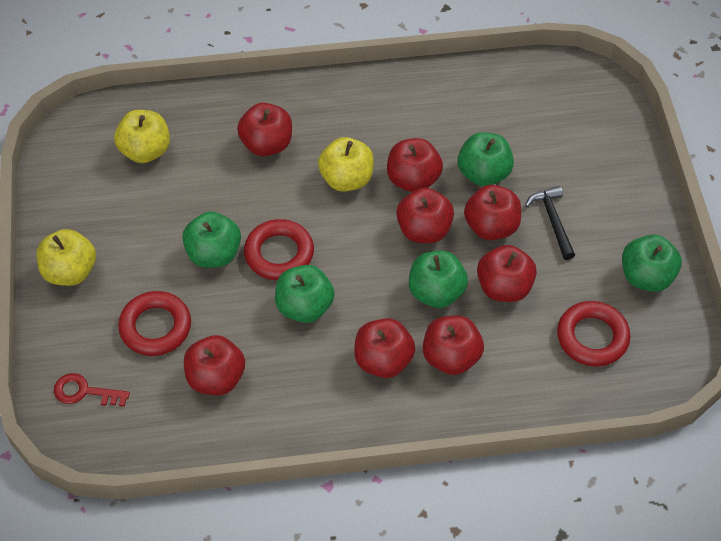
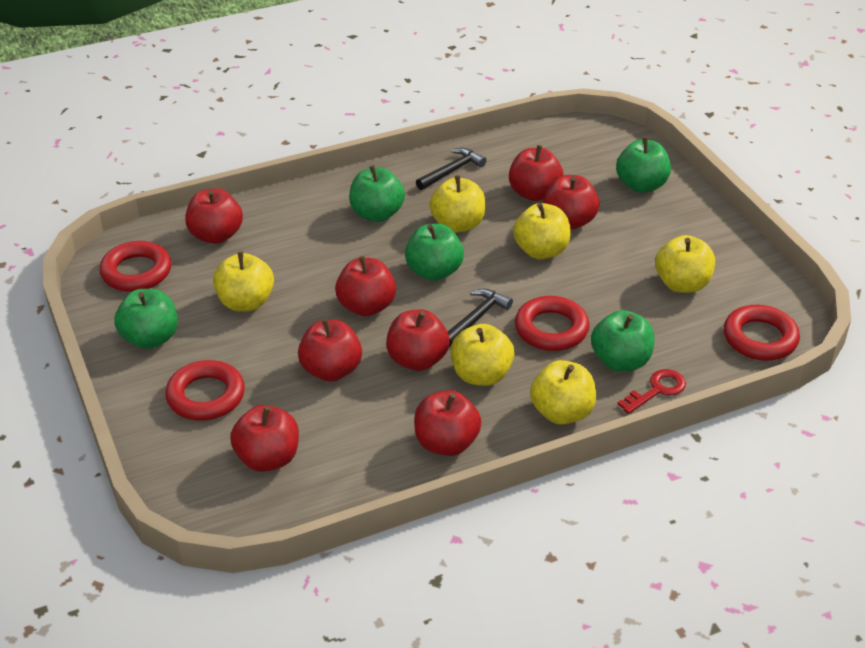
black hammer: [525,186,575,260] = 1 -> [416,148,487,190] [448,289,513,347] = 2
red ring: [118,291,191,356] [244,219,314,280] [557,301,630,366] = 3 -> [99,241,171,292] [165,360,245,420] [515,296,590,351] [724,305,800,360] = 4
yellow apple: [36,229,96,286] [114,110,170,163] [318,137,374,192] = 3 -> [213,251,274,311] [430,175,486,233] [450,324,514,386] [513,203,571,259] [530,360,596,425] [655,235,715,293] = 6

